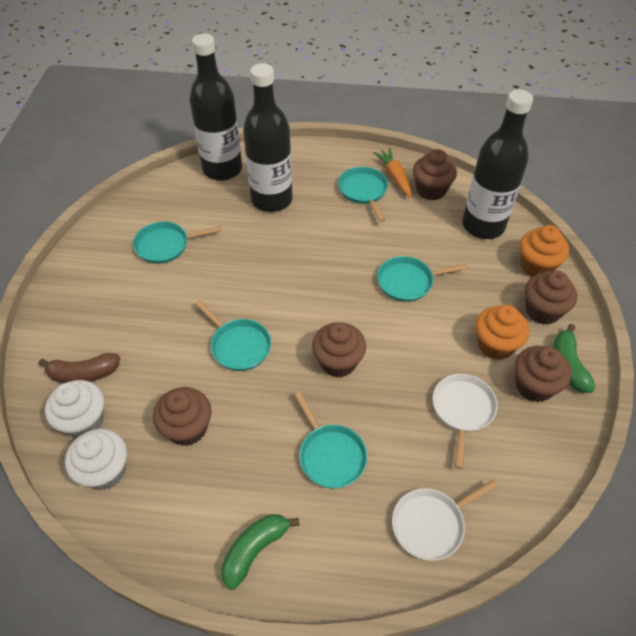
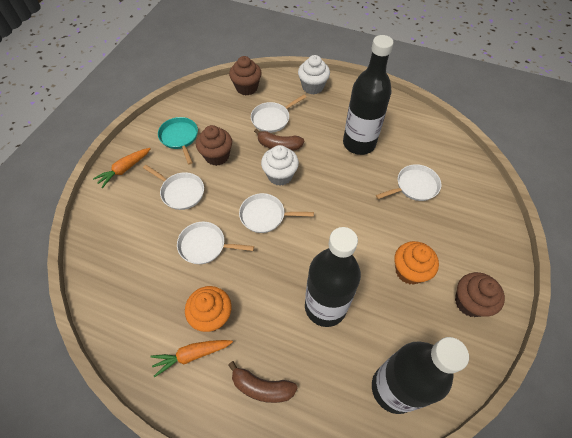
brown banana: [39,353,120,383] = 1 -> [228,361,297,403] [254,129,304,151] = 2
brown cupcake: [153,387,212,446] [312,322,366,378] [413,149,457,201] [515,346,572,402] [525,270,577,325] = 5 -> [196,125,232,166] [229,56,262,96] [455,272,505,317] = 3
green banana: [221,514,300,590] [554,324,595,393] = 2 -> none = 0
orange carrot: [373,148,411,197] = 1 -> [93,148,151,188] [150,340,233,377] = 2
turquoise pan: [133,221,221,264] [195,300,271,371] [294,392,368,489] [338,167,388,222] [377,256,468,302] = 5 -> [158,117,198,165] = 1
white pan: [392,480,498,561] [433,374,498,469] = 2 -> [143,165,204,210] [177,222,254,264] [239,193,314,233] [251,95,306,133] [376,164,441,201] = 5

